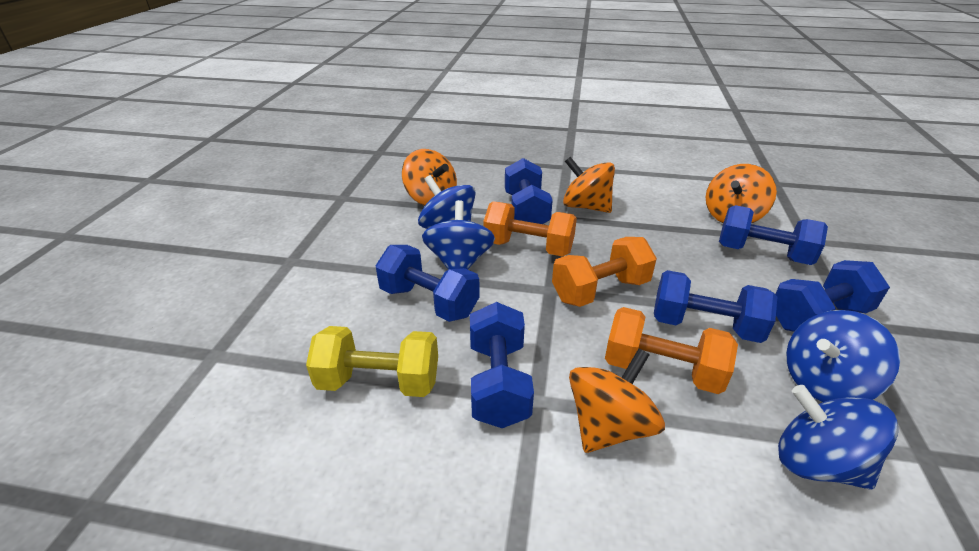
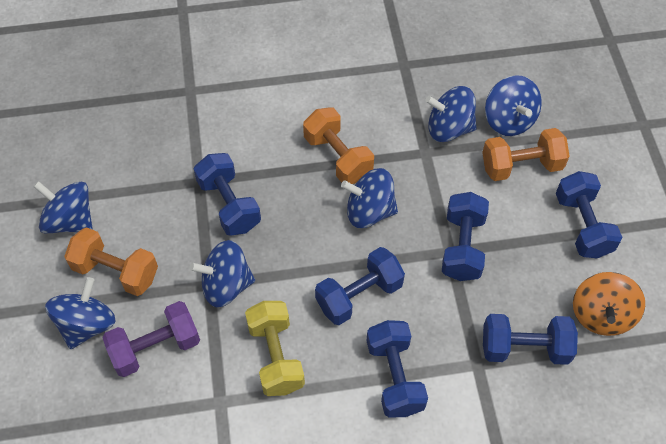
blue spinning top: [418,175,476,229] [422,200,495,270] [778,385,898,490] [786,310,900,402] = 4 -> [33,181,93,233] [45,277,116,349] [190,240,255,307] [341,168,398,228] [425,86,477,142] [485,75,542,136] = 6
orange spinning top: [402,149,457,206] [563,157,615,213] [569,348,665,453] [706,164,777,223] = 4 -> [573,272,645,336] = 1
purple dumbbell: none = 0 -> [103,301,200,377] = 1

